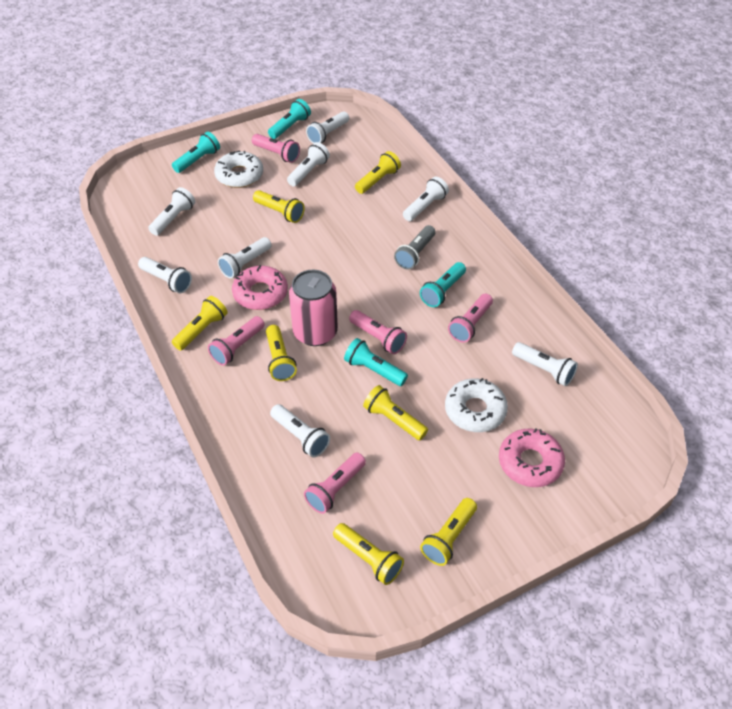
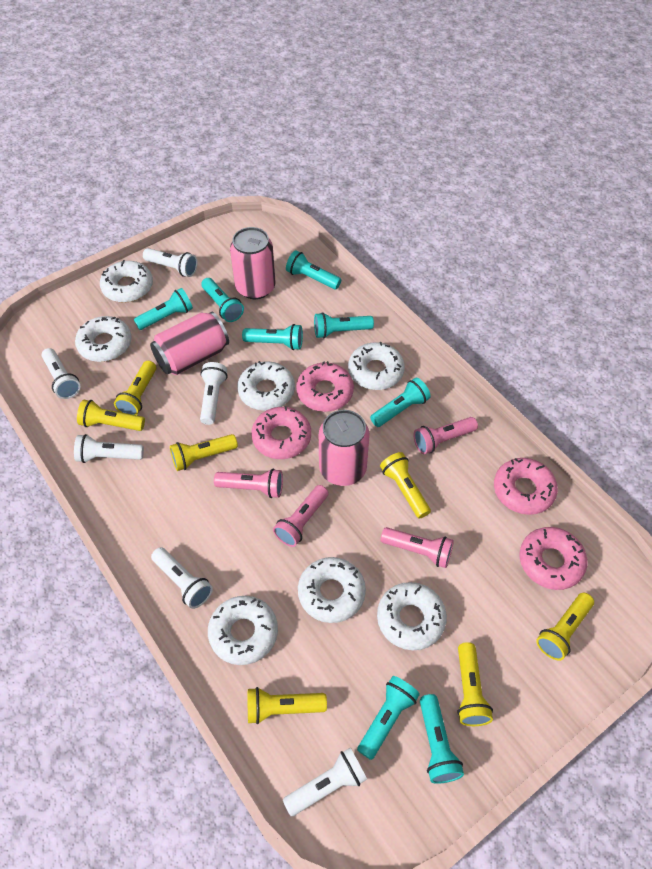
grey flashlight: [394,225,435,270] = 1 -> none = 0
pink can: [289,270,338,346] = 1 -> [150,311,229,375] [230,227,275,299] [319,410,370,486] = 3
pink donut: [232,265,288,310] [499,428,565,487] = 2 -> [251,406,311,459] [296,361,354,412] [494,458,558,515] [519,527,587,590] = 4
pink flashlight: [208,316,265,366] [252,134,300,163] [304,453,366,514] [349,310,407,354] [448,294,493,343] = 5 -> [214,469,283,498] [273,485,329,547] [381,527,454,568] [414,417,478,454] = 4
turquoise flashlight: [172,132,220,173] [268,99,311,139] [344,338,408,386] [420,262,466,307] = 4 -> [134,288,193,330] [201,278,244,322] [242,324,303,350] [286,250,341,289] [314,312,374,338] [357,676,420,760] [370,378,431,427] [420,694,464,784] = 8
white donut: [214,150,263,188] [445,378,508,432] = 2 -> [75,316,132,362] [100,260,153,302] [208,596,278,665] [237,361,295,411] [298,557,366,623] [348,342,405,390] [377,582,447,650] = 7
white flashlight: [138,257,192,293] [148,187,195,236] [218,237,272,279] [270,404,330,457] [287,142,330,186] [306,111,349,144] [403,177,449,221] [512,342,578,386] = 8 -> [42,348,80,399] [74,434,144,463] [143,248,197,277] [151,547,213,609] [200,362,228,425] [283,748,367,816] = 6

